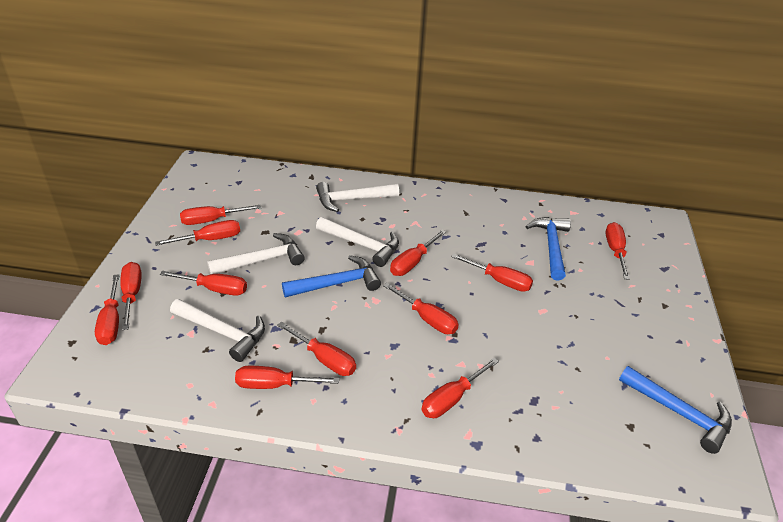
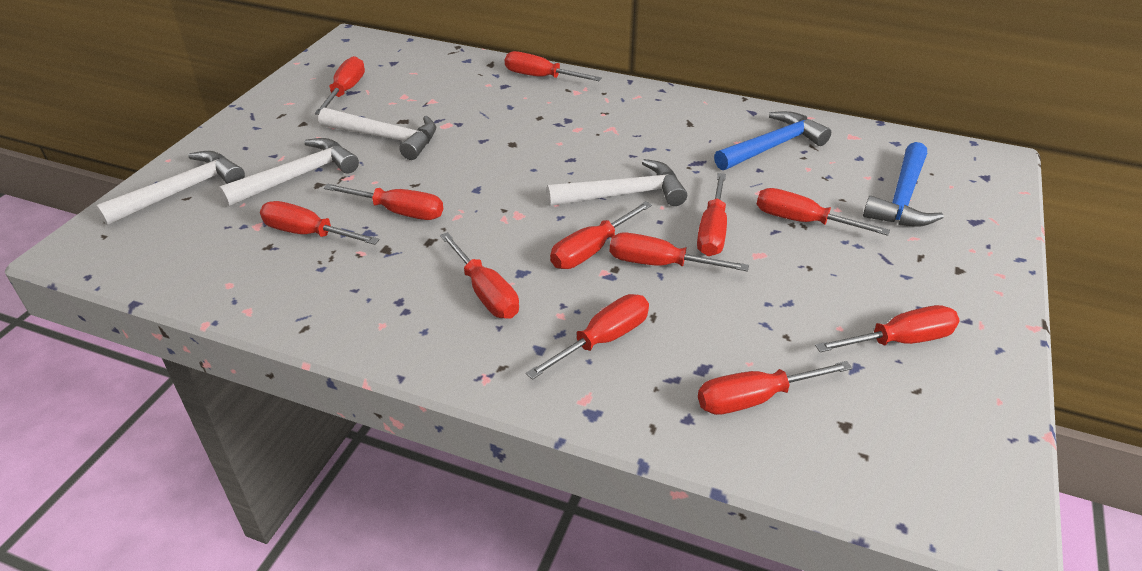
blue hammer: [282,255,381,297] [525,217,571,281] [619,366,732,454] = 3 -> [714,111,831,170] [863,142,944,227] = 2

